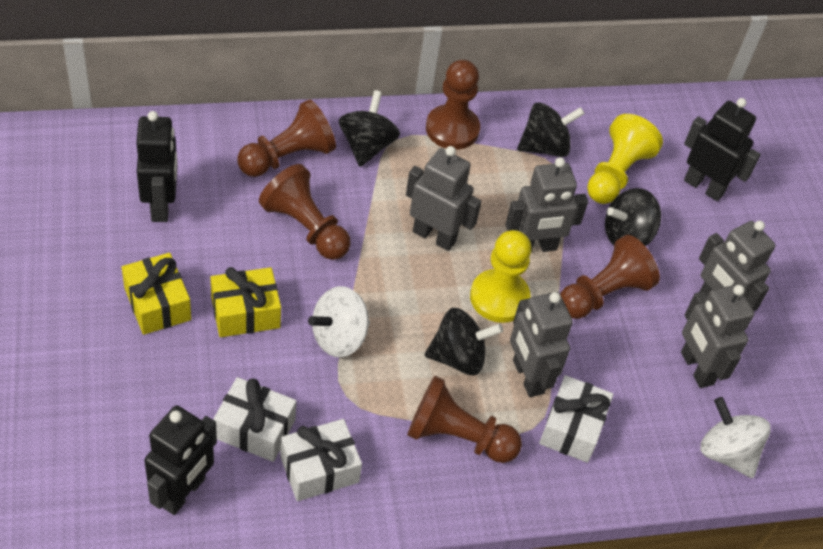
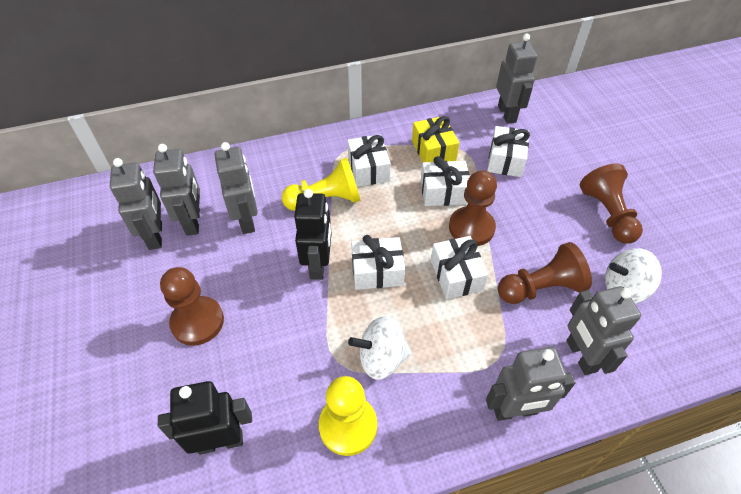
black robot: [136,111,177,222] [144,405,217,515] [684,98,761,201] = 3 -> [158,381,252,455] [294,189,332,280] = 2
black spinning top: [339,90,400,167] [425,308,503,375] [517,102,585,157] [605,188,661,246] = 4 -> none = 0
brown pawn: [237,99,336,177] [259,164,351,260] [407,376,522,463] [426,60,480,150] [560,235,660,319] = 5 -> [160,267,224,346] [449,170,497,246] [498,242,592,304] [580,164,643,244] = 4
grey robot: [406,146,482,251] [505,157,588,253] [510,292,573,397] [681,285,754,388] [699,221,775,311] = 5 -> [110,158,162,250] [153,144,200,236] [214,142,258,234] [486,347,576,421] [496,34,537,124] [567,286,641,375] = 6
white gift: [213,377,296,462] [280,419,362,501] [539,375,613,463] = 3 -> [347,135,391,187] [351,235,405,290] [421,156,470,206] [431,236,489,299] [487,126,530,177] = 5
yellow gift: [122,253,191,335] [211,267,281,337] = 2 -> [412,116,459,162] = 1

